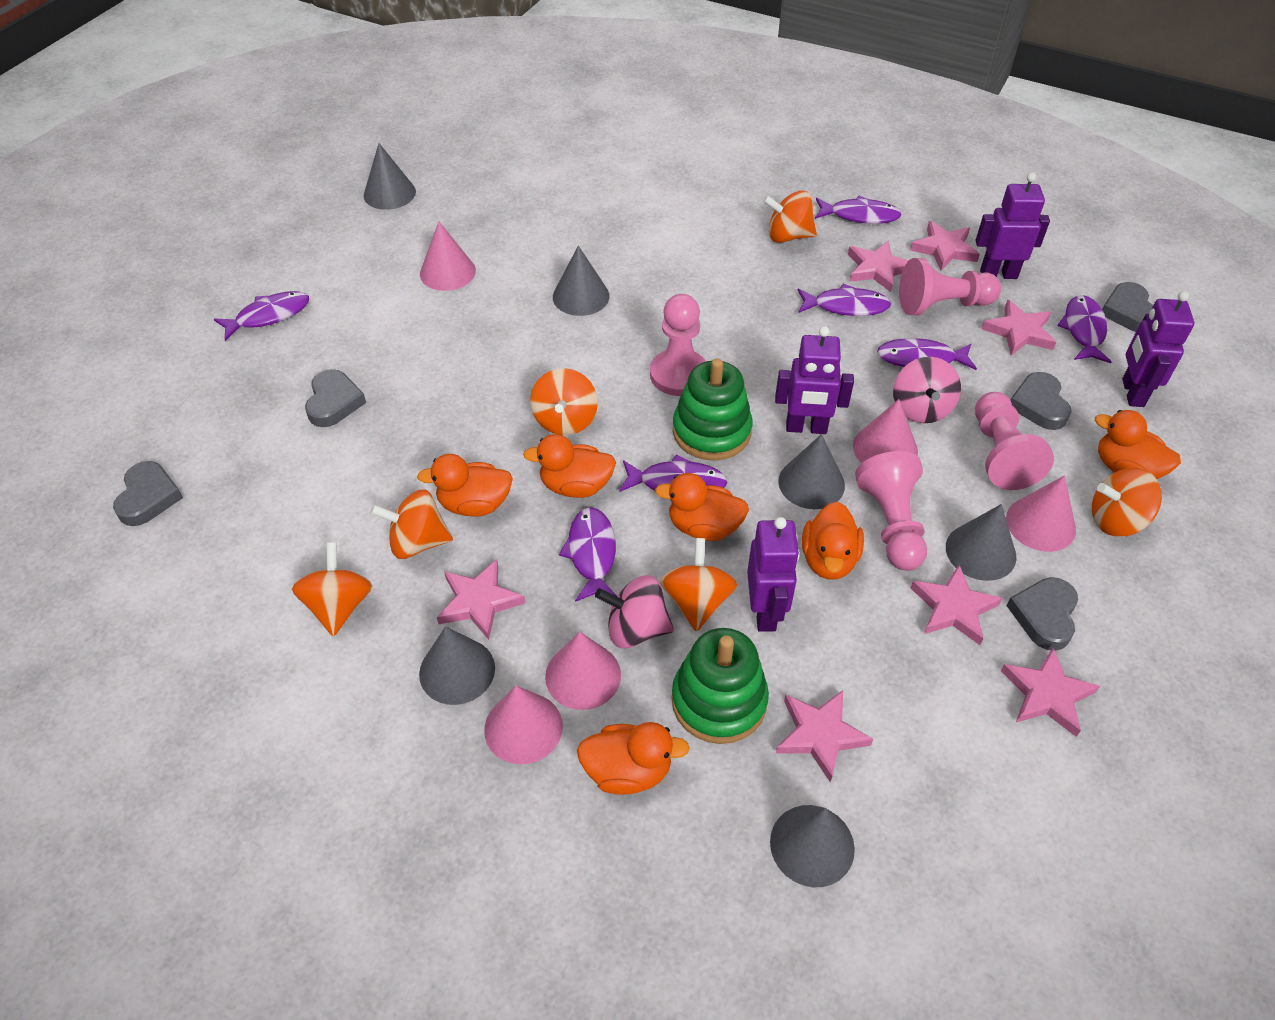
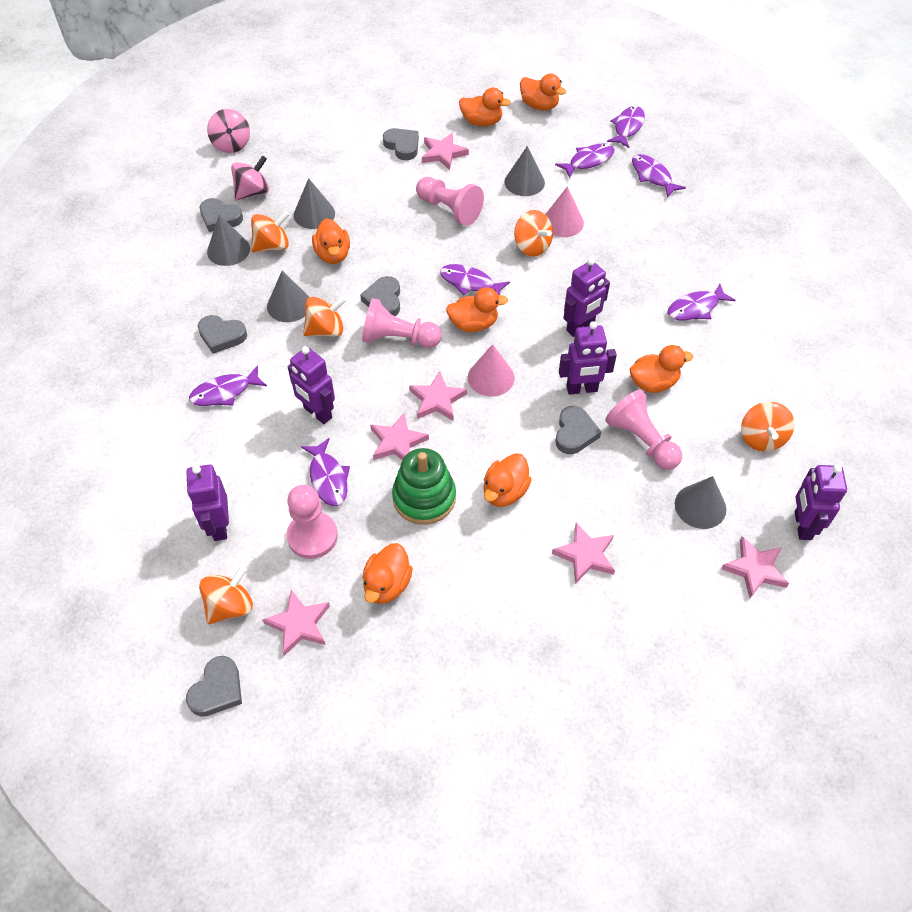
green stacking toy: [671,628,769,744] [673,358,753,460] = 2 -> [392,448,456,525] = 1
grey cone: [364,143,416,210] [419,626,495,705] [553,245,609,316] [770,805,855,887] [778,434,845,509] [946,504,1016,581] = 6 -> [207,215,250,266] [267,271,309,322] [294,178,335,229] [504,146,545,196] [675,476,726,529] = 5
grey heart: [113,461,183,526] [305,369,366,427] [1007,577,1078,651] [1011,372,1072,430] [1102,282,1153,332] = 5 -> [186,656,242,717] [198,315,247,354] [200,198,243,232] [360,276,400,316] [383,128,419,160] [556,406,601,454] = 6
orange duck: [417,454,513,516] [523,434,616,498] [577,722,690,795] [655,473,749,541] [802,502,864,580] [1095,410,1181,479] = 6 -> [312,218,350,264] [362,543,413,604] [446,287,508,332] [459,87,511,126] [483,453,532,507] [520,73,566,111] [630,345,693,393] = 7
orange spinning top: [292,542,372,636] [370,489,453,559] [530,368,598,435] [660,538,737,631] [763,190,817,243] [1092,468,1162,536] = 6 -> [199,566,253,624] [251,211,289,253] [303,296,346,337] [514,210,553,257] [741,402,795,452] = 5
pink cone: [420,222,476,291] [484,685,563,764] [545,631,621,710] [853,399,918,463] [1006,475,1076,552] = 5 -> [468,344,515,397] [545,186,584,237] = 2
pink star: [437,560,525,640] [776,690,873,782] [848,241,909,292] [910,221,980,271] [911,565,1003,645] [981,300,1056,355] [1001,648,1100,737] = 7 -> [262,590,330,656] [370,413,429,460] [409,371,467,421] [422,133,469,170] [552,523,615,584] [721,536,789,598] = 6
purple robot: [747,517,800,632] [775,326,854,434] [975,172,1050,279] [1122,291,1194,407] = 4 -> [186,464,229,541] [288,346,335,424] [559,321,617,395] [563,258,610,337] [795,465,847,540] = 5

